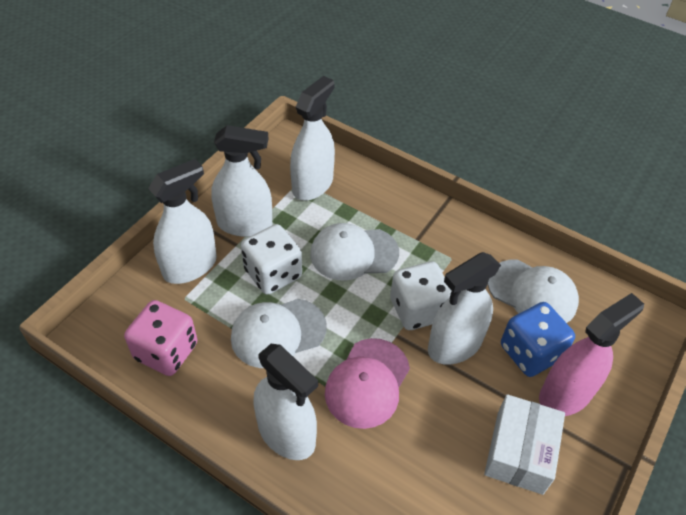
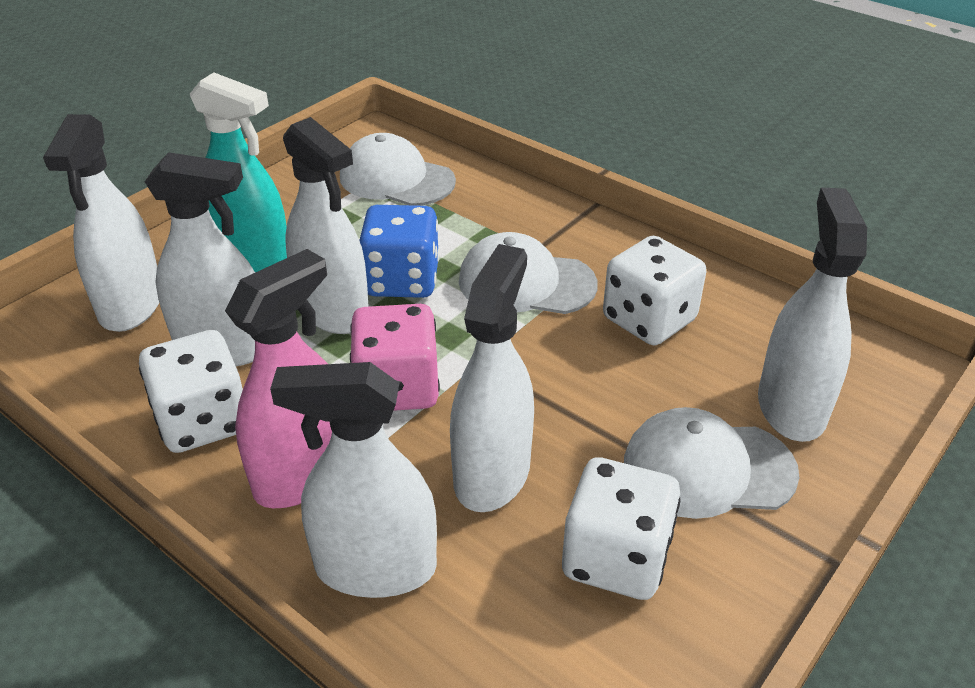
pink cap: [325,338,410,429] = 1 -> none = 0
turquoise spray bottle: none = 0 -> [190,72,287,272] = 1
white box: [484,394,565,495] = 1 -> none = 0
white dice: [241,224,302,295] [390,261,452,330] = 2 -> [139,330,243,453] [562,457,681,600] [603,236,706,345] = 3
white spray bottle: [148,159,217,284] [211,125,272,237] [253,344,318,460] [290,76,335,201] [428,252,501,365] = 5 -> [43,114,159,332] [145,152,255,366] [270,362,437,598] [283,117,369,334] [450,244,534,512] [758,188,867,442] = 6

